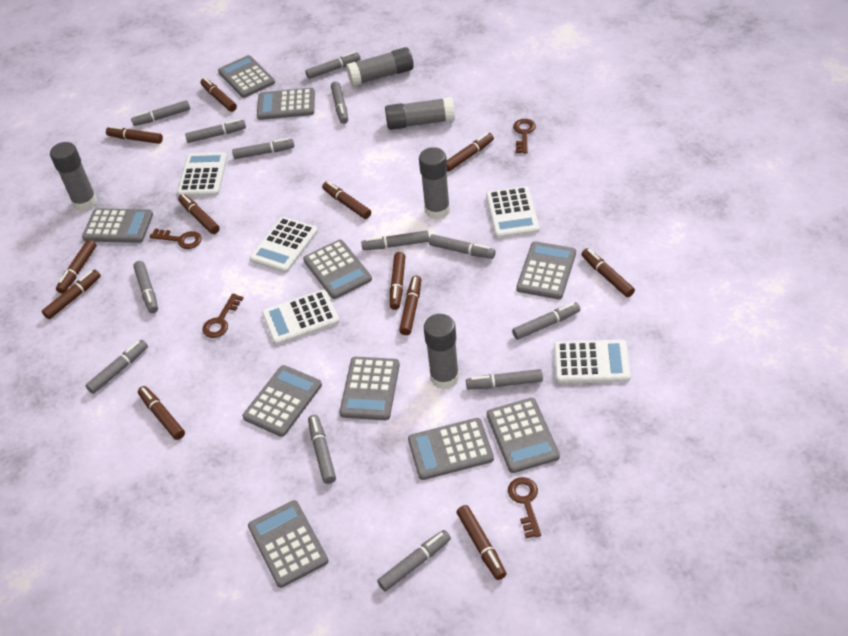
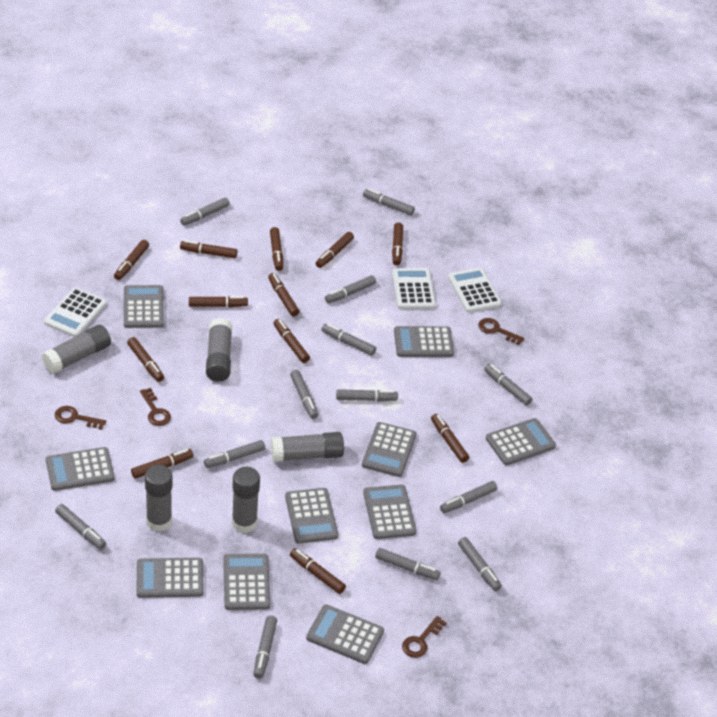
white calculator: [177,152,227,197] [249,217,318,273] [262,290,339,345] [486,186,539,238] [554,339,631,384] = 5 -> [44,288,107,337] [392,268,436,309] [448,267,502,313] = 3

